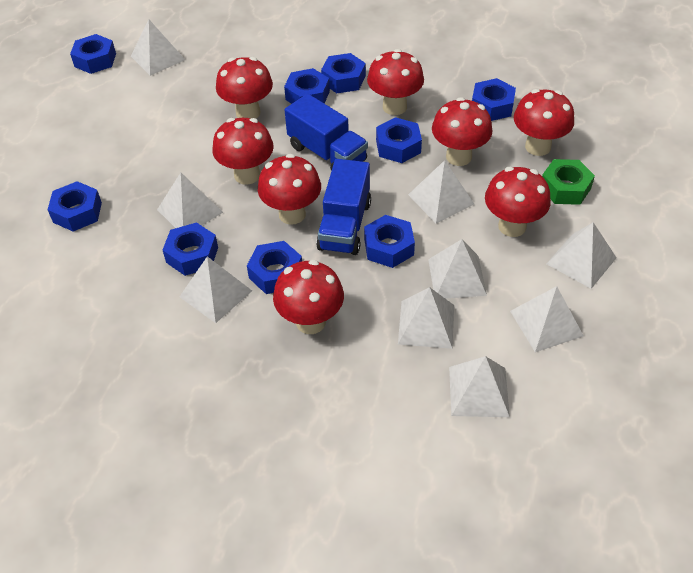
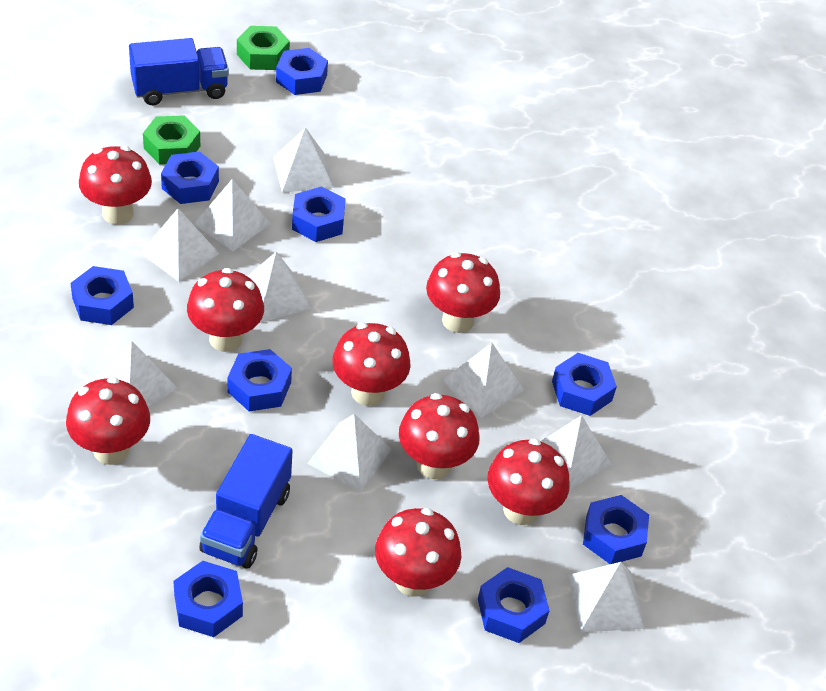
green nut: [542,159,595,205] = 1 -> [143,115,200,165] [237,26,290,70] = 2

